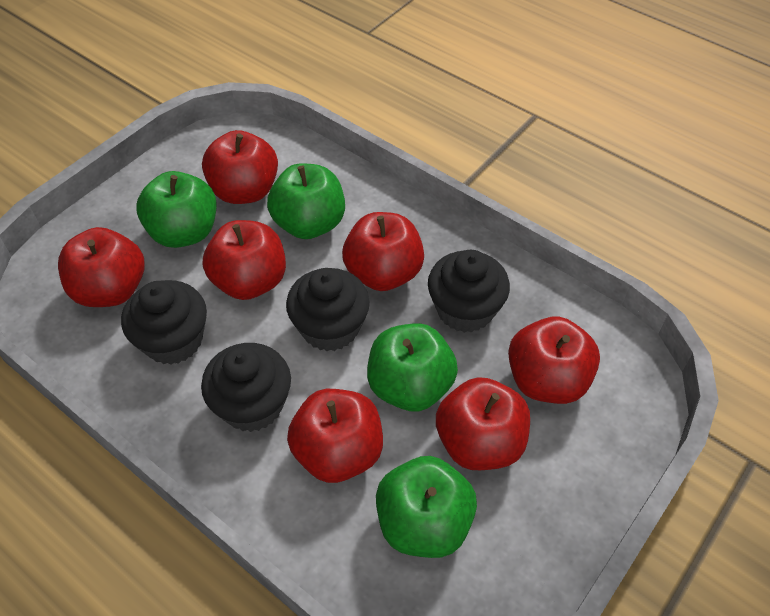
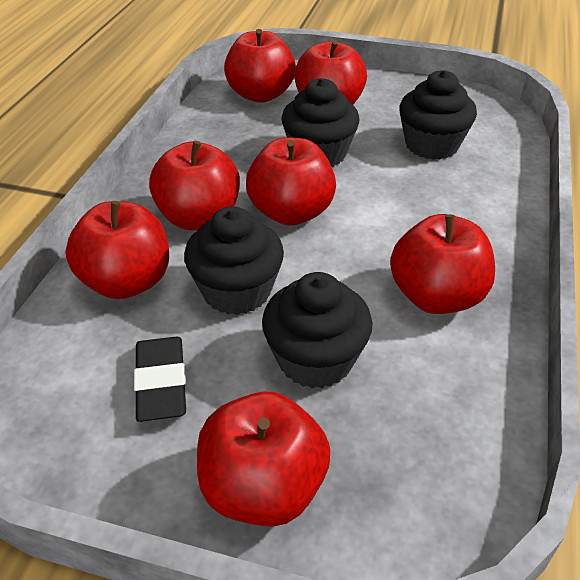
black eraser: none = 0 -> [134,337,186,422] = 1
green apple: [136,171,216,248] [267,163,345,239] [367,323,458,411] [376,456,477,558] = 4 -> none = 0

